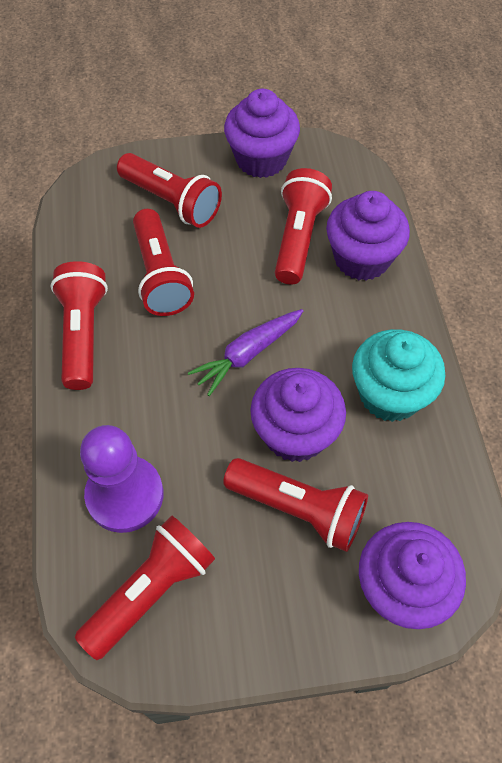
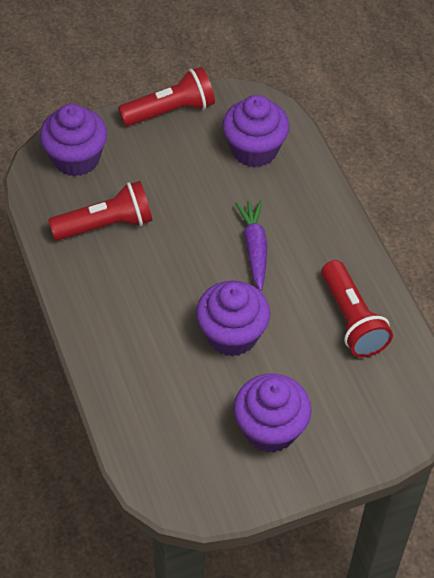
purple pawn: [80,425,163,533] = 1 -> none = 0
red flashlight: [51,261,108,390] [75,515,215,660] [117,153,222,228] [133,209,194,316] [223,458,368,552] [275,168,332,284] = 6 -> [49,181,152,241] [118,67,215,126] [321,260,393,357] = 3
turquoise cupcake: [352,329,445,422] = 1 -> none = 0

